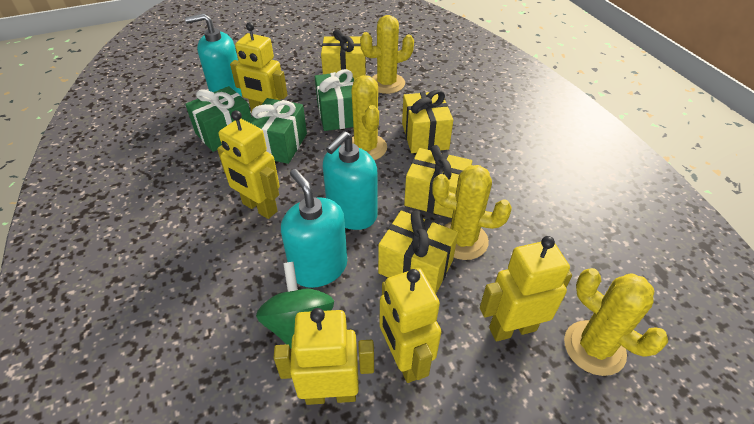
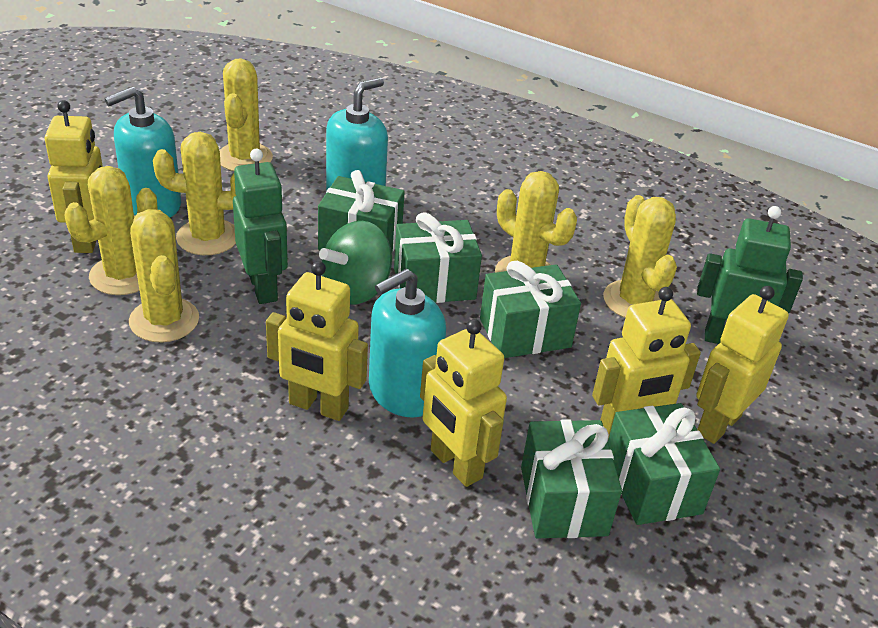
green gift: [185,86,252,152] [249,98,307,164] [315,69,354,131] = 3 -> [318,170,405,252] [394,212,482,303] [480,261,581,358] [521,419,622,538] [608,403,720,525] = 5
green robot: none = 0 -> [233,149,288,304] [697,206,803,344] = 2
yellow cactus: [351,75,387,160] [360,15,414,94] [432,165,512,260] [564,268,668,376] = 4 -> [64,166,157,295] [129,209,199,342] [153,132,236,255] [219,58,273,171] [495,171,577,273] [604,195,677,318] = 6
yellow gift: [321,29,366,80] [378,211,458,294] [402,90,453,153] [404,145,472,218] = 4 -> none = 0

